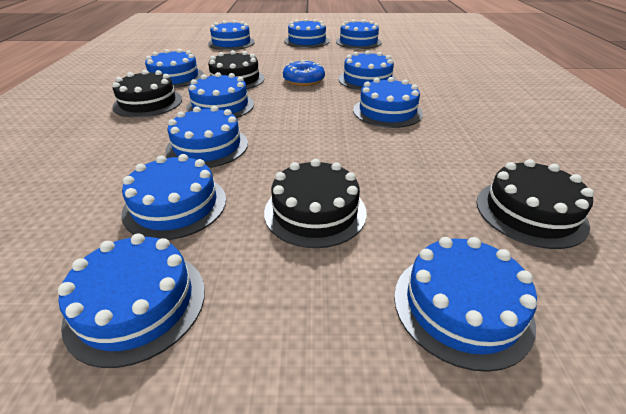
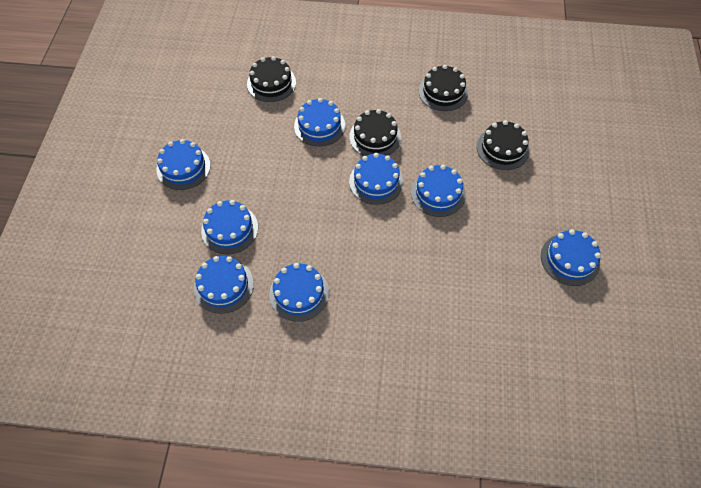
blue cake: [58,233,205,368] [121,154,226,240] [145,49,204,88] [165,106,248,168] [186,72,254,118] [208,20,255,50] [285,19,330,48] [336,19,382,49] [338,51,397,91] [353,77,423,128] [394,237,537,372] = 11 -> [157,139,211,190] [194,256,254,314] [201,200,258,254] [269,263,329,322] [294,98,345,147] [349,153,403,205] [411,165,466,217] [541,229,601,286] = 8
blue donut: [283,60,325,86] = 1 -> none = 0

